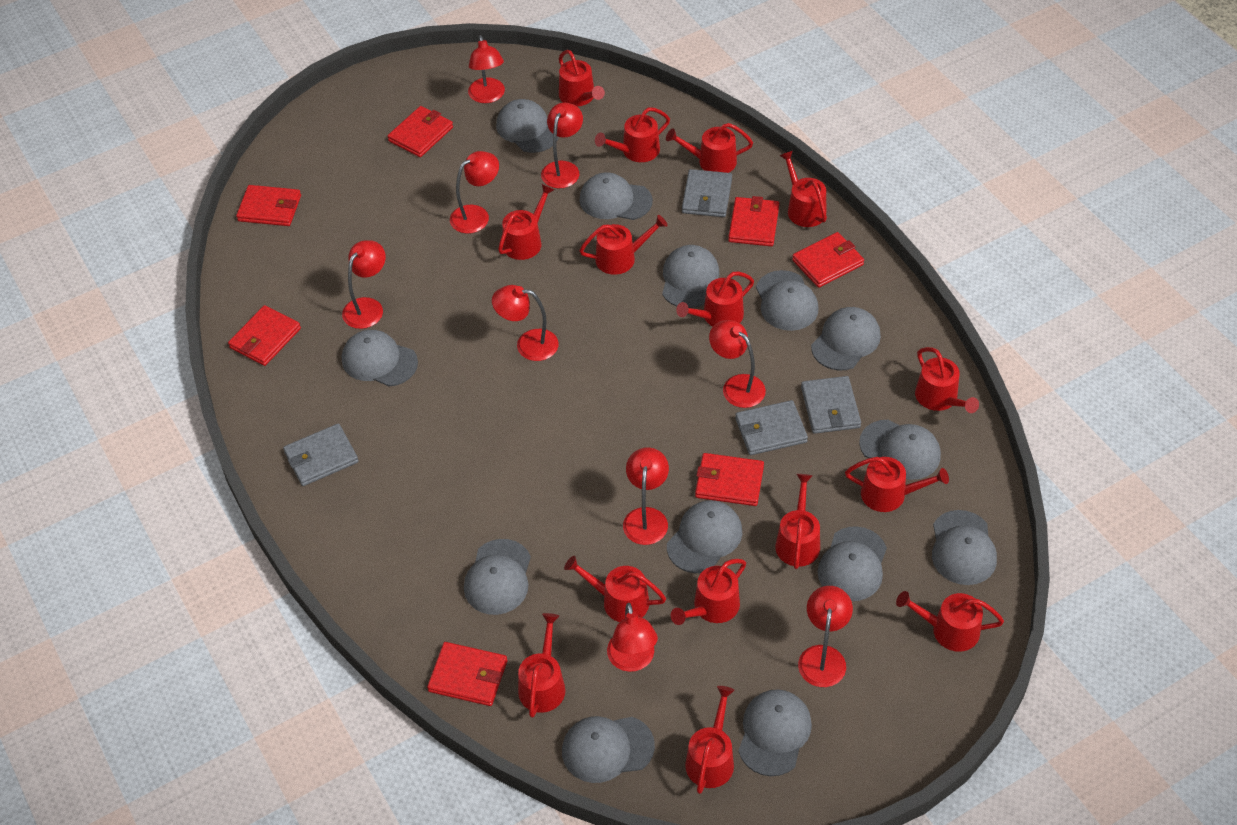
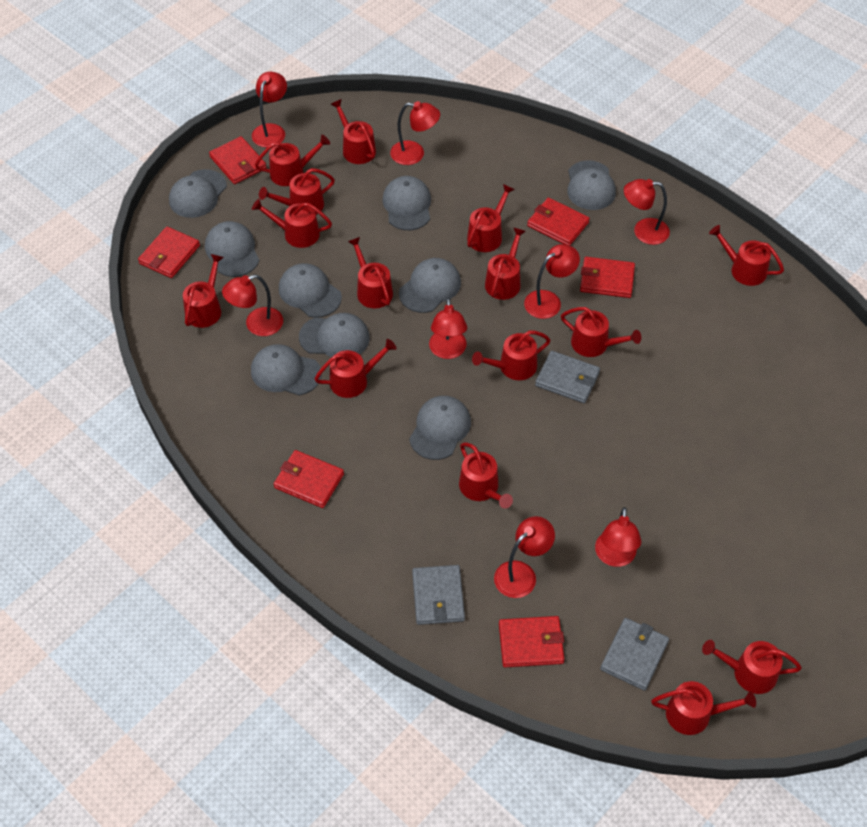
grey cap: [342,330,418,387] [464,539,531,615] [496,99,559,153] [562,716,655,783] [579,172,653,220] [662,245,719,308] [667,500,742,573] [738,689,812,776] [756,270,819,331] [811,307,881,371] [818,526,887,601] [859,420,941,480] [932,510,997,585] = 13 -> [169,169,227,218] [205,221,259,277] [251,344,322,395] [279,263,342,318] [299,313,370,357] [383,176,431,230] [399,258,461,313] [409,396,471,460] [567,160,616,210] = 9
grey wallet: [283,424,359,486] [682,169,732,217] [735,400,808,455] [801,376,861,434] = 4 -> [412,565,465,625] [535,351,600,403] [600,618,669,691] = 3
red lamp: [342,240,386,329] [450,151,499,234] [468,35,505,103] [492,285,559,361] [541,102,583,189] [607,603,658,672] [623,447,669,545] [709,320,766,408] [798,586,853,687] = 9 -> [222,275,283,336] [252,72,287,148] [390,101,440,165] [429,298,467,359] [494,516,555,598] [524,244,580,319] [595,507,642,567] [624,179,670,245] = 8
red wallet: [228,305,301,366] [236,185,301,226] [387,106,453,157] [427,642,507,706] [695,453,764,506] [728,196,779,246] [792,232,864,288] = 7 -> [138,227,200,278] [209,136,267,184] [274,450,344,508] [499,616,564,667] [527,198,590,245] [580,257,635,298] = 6

